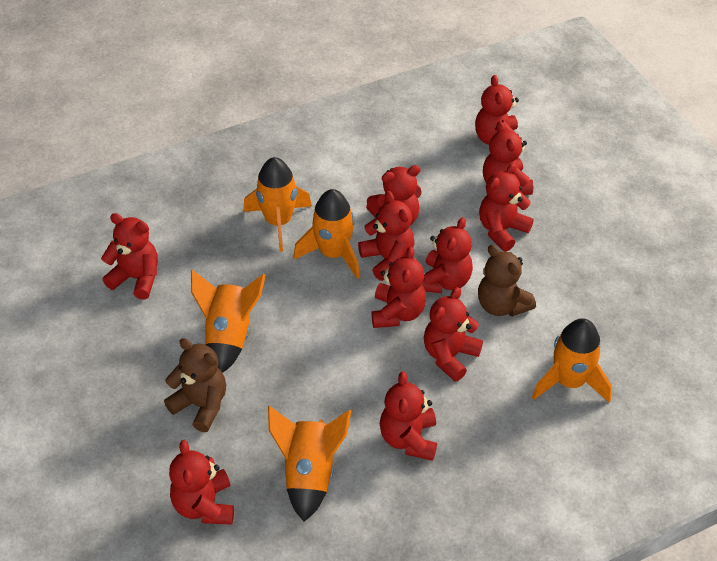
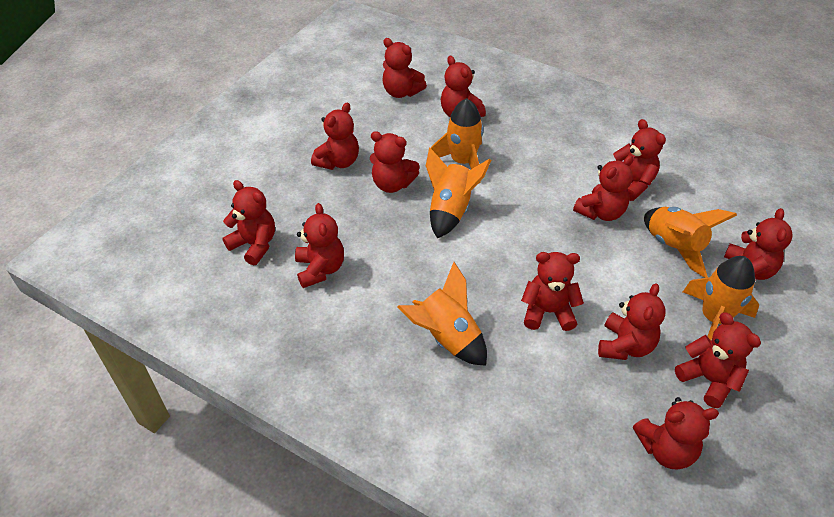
brown teddy bear: [164,338,226,432] [478,245,536,317] = 2 -> none = 0
red teddy bear: [101,213,158,300] [169,440,234,525] [358,191,415,281] [366,165,422,226] [372,247,426,328] [380,371,437,461] [422,217,473,293] [424,287,483,382] [475,75,522,145] [479,163,534,252] [483,121,533,195] = 11 -> [222,180,275,265] [295,203,344,288] [311,103,359,170] [370,131,420,193] [382,38,427,98] [441,56,486,117] [521,252,584,331] [573,155,634,221] [598,284,666,360] [613,119,666,201] [633,397,719,469] [675,312,761,408] [724,208,793,280] = 13

